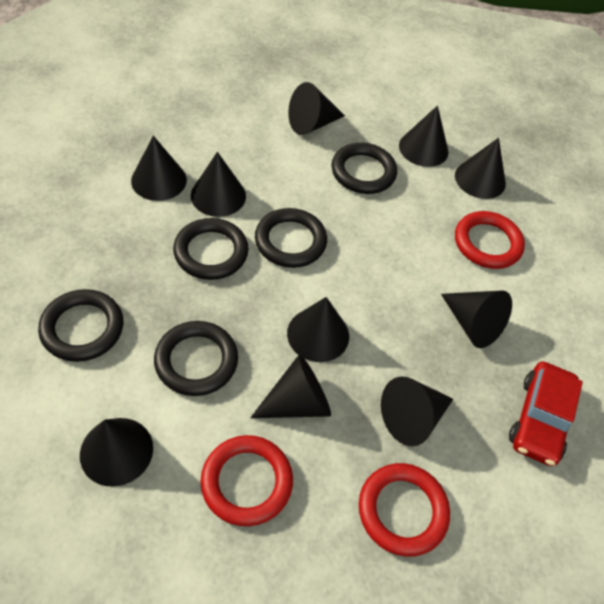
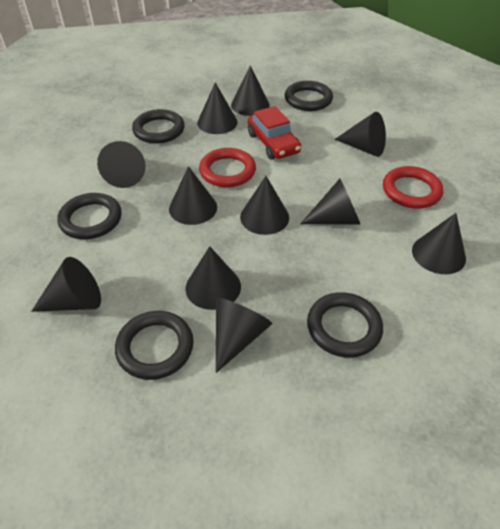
black cone: [80,418,153,487] [131,136,187,201] [191,152,246,217] [250,354,331,418] [287,297,349,362] [288,82,345,135] [381,377,453,446] [399,106,449,167] [441,290,512,348] [455,138,506,199] = 10 -> [31,257,101,312] [97,141,146,188] [169,166,217,225] [186,246,241,310] [197,83,238,134] [216,298,272,373] [231,66,270,116] [240,176,289,235] [301,179,361,225] [335,112,386,157] [412,213,466,274] = 11
red ring: [201,435,293,526] [359,463,450,557] [455,211,525,269] = 3 -> [199,148,256,187] [383,166,443,209] = 2

